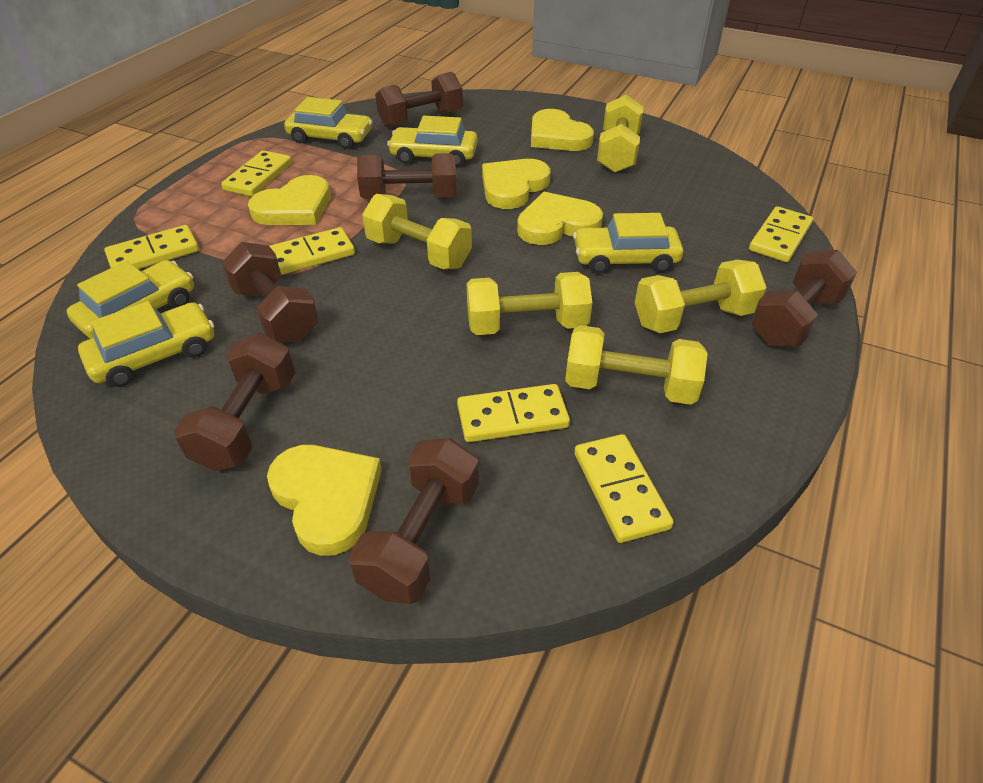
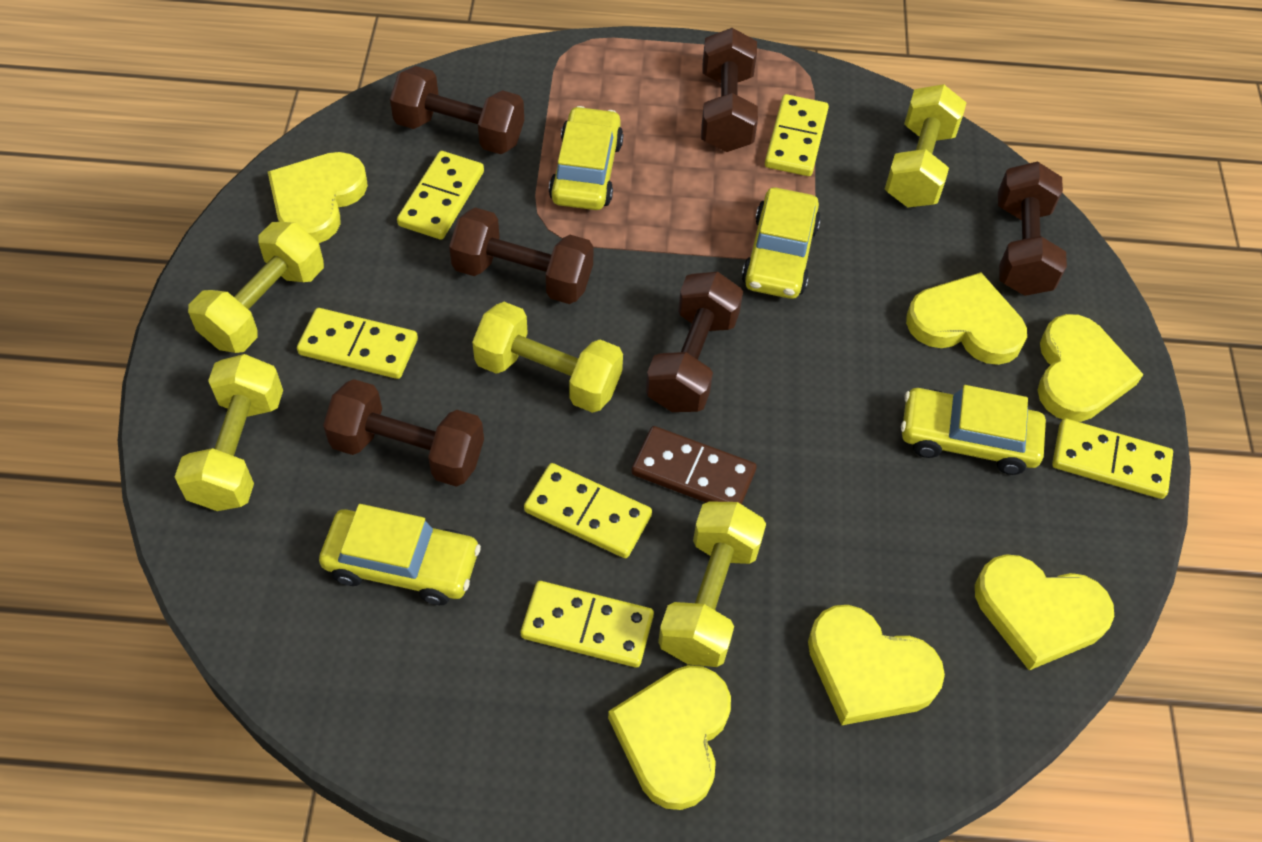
brown domino: none = 0 -> [632,426,757,504] = 1
yellow car: [67,260,194,339] [78,301,214,387] [284,97,373,149] [387,116,478,167] [573,213,683,274] = 5 -> [319,504,481,605] [549,106,623,210] [742,188,821,299] [901,385,1046,475] = 4
yellow heart: [248,175,331,225] [267,445,382,556] [482,159,550,209] [517,192,603,245] [531,109,594,151] = 5 -> [268,152,368,243] [608,665,731,810] [808,605,945,725] [906,272,1027,365] [975,554,1114,670] [1038,314,1144,422] = 6

